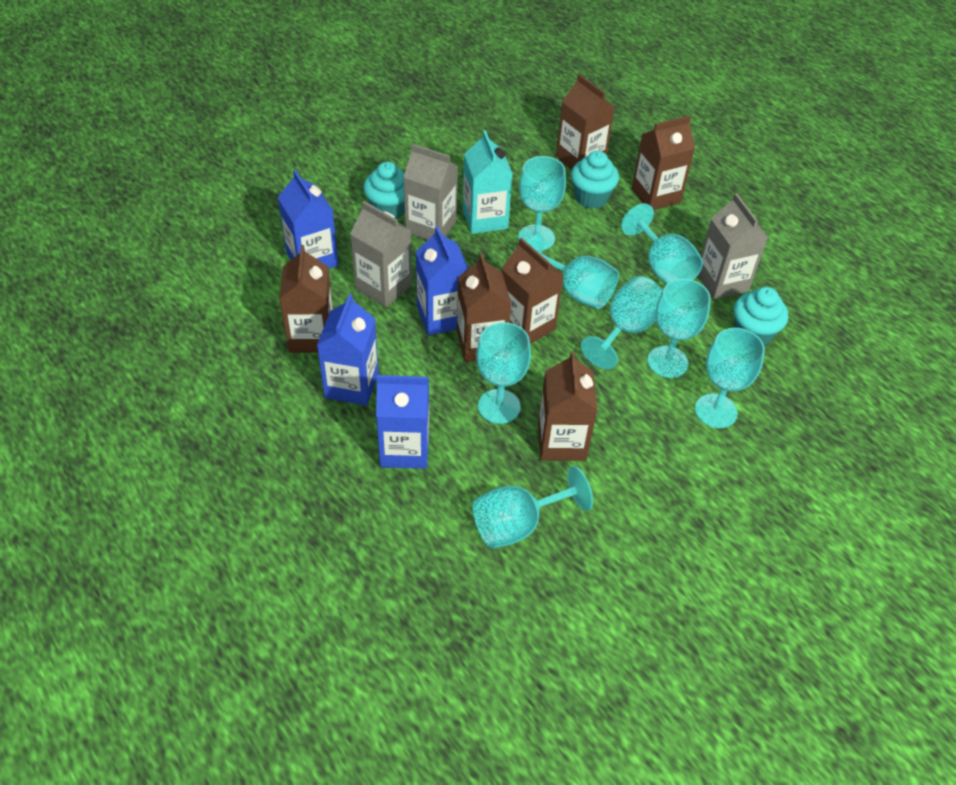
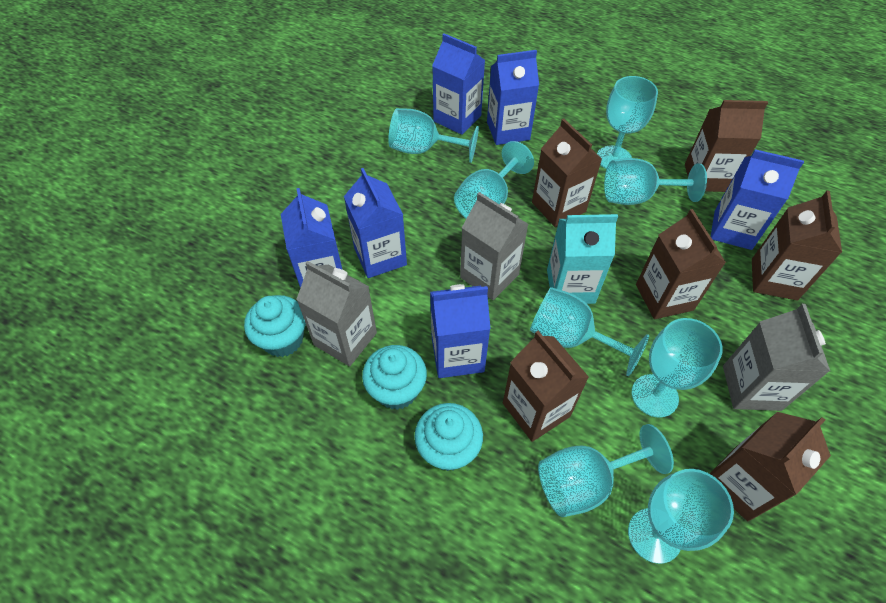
blue carton: [278,170,338,269] [317,294,379,406] [376,375,429,469] [416,226,469,335] = 4 -> [281,188,342,288] [344,168,407,278] [430,284,491,378] [432,34,485,135] [487,50,539,145] [711,149,804,250] = 6

